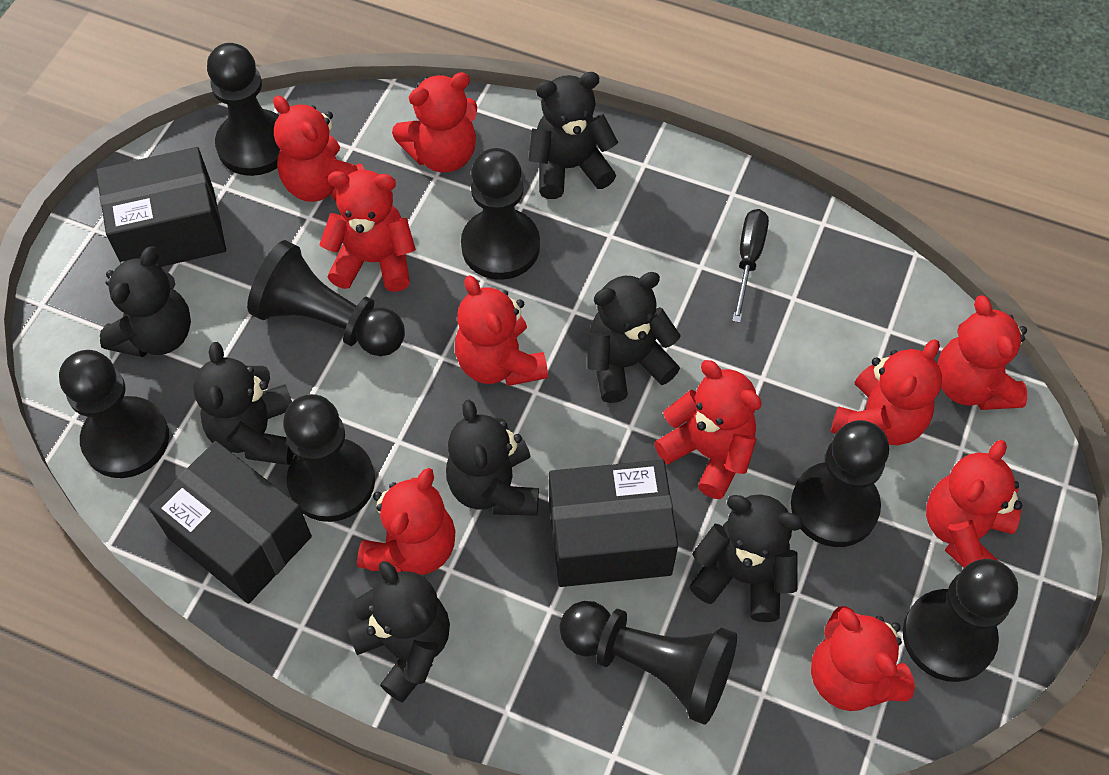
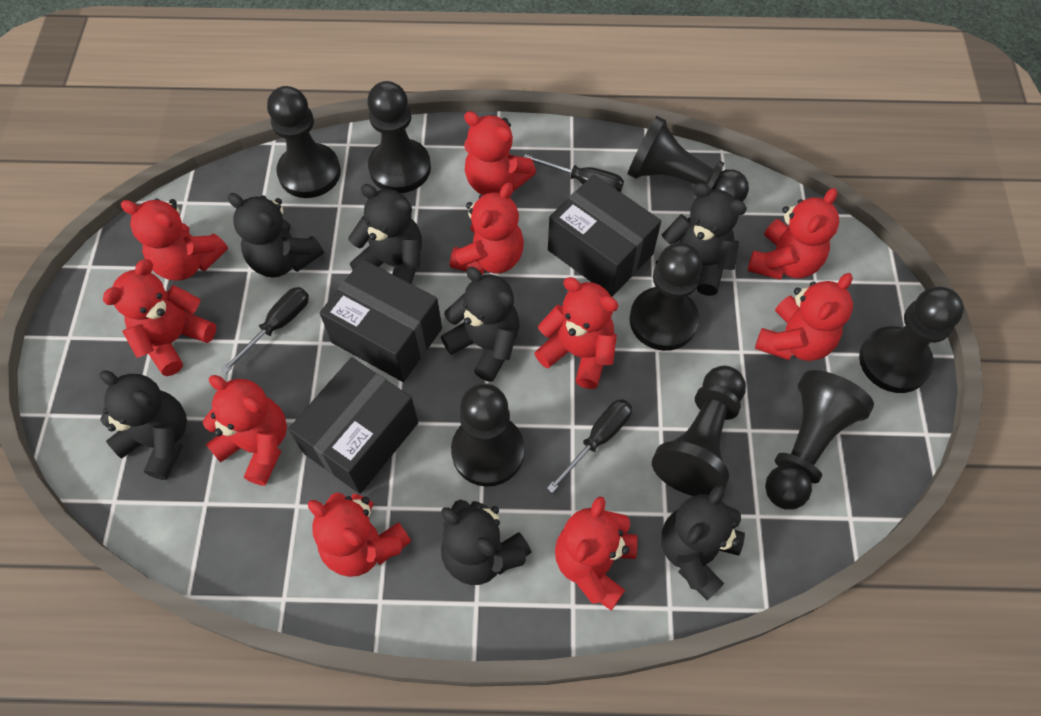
black screwdriver: [732,209,769,323] = 1 -> [221,287,309,374] [524,154,624,192] [547,399,632,493] = 3

